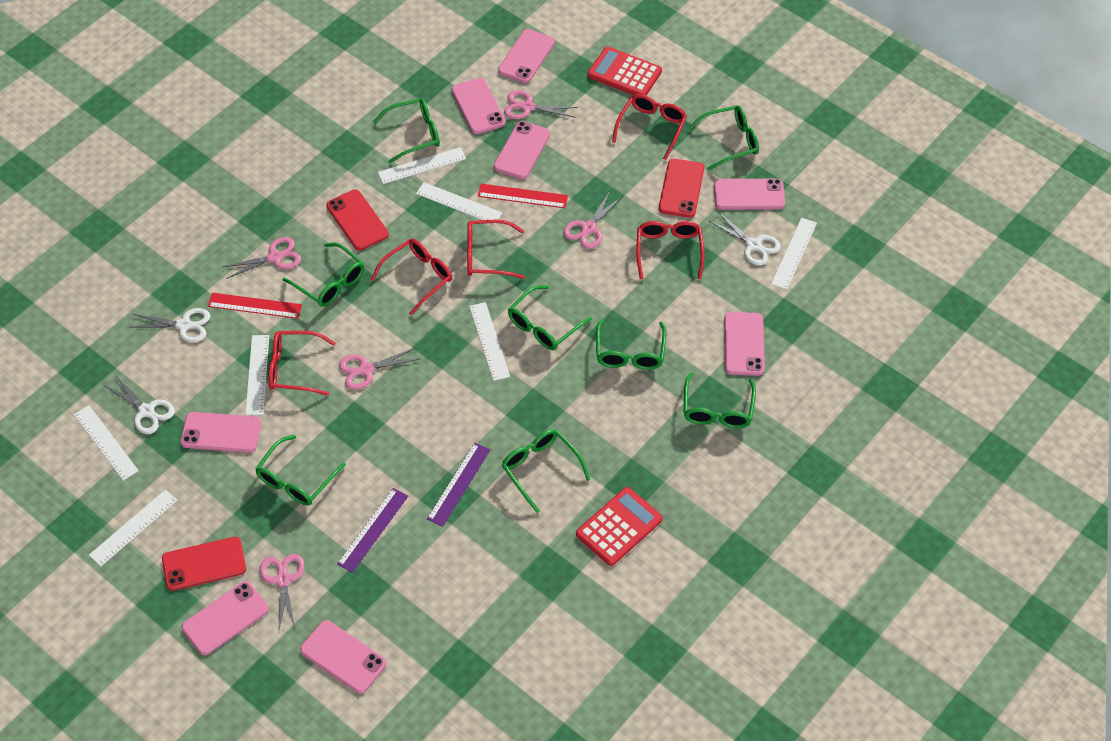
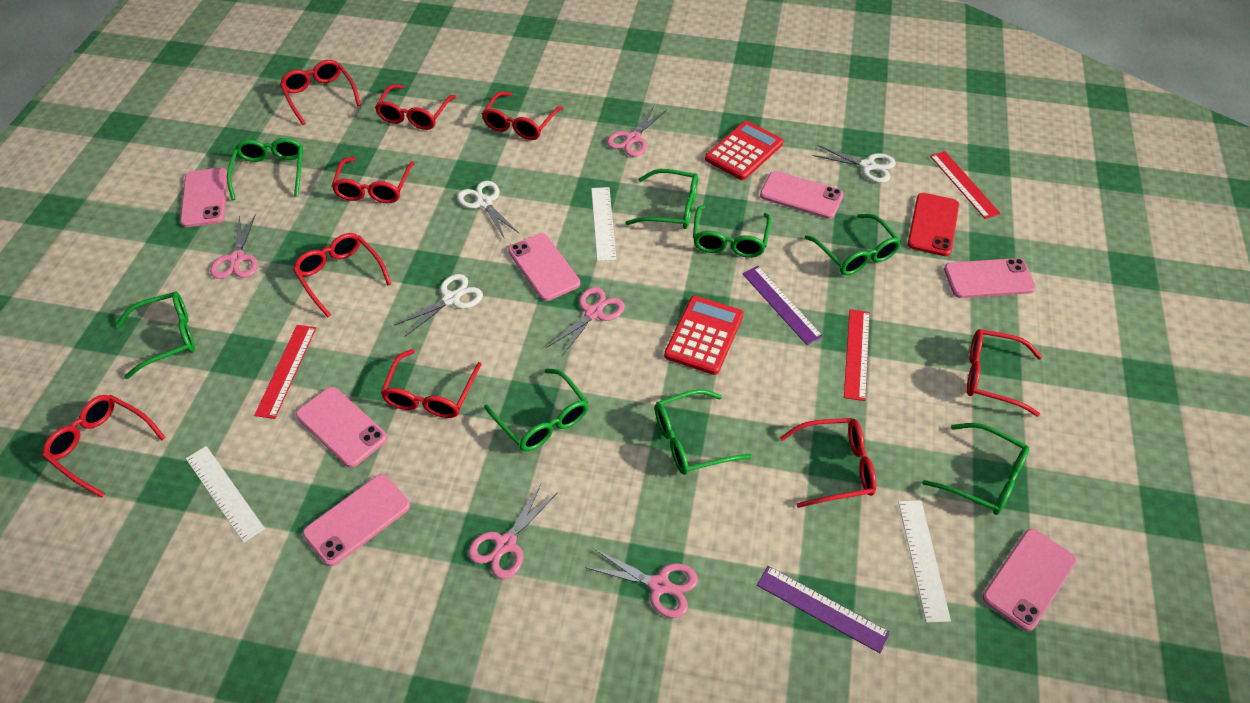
pink phone: [180,412,261,453] [182,581,269,655] [300,620,387,693] [451,78,506,134] [493,121,550,179] [498,29,555,83] [714,179,785,210] [724,312,765,376] = 8 -> [180,168,227,227] [296,387,387,467] [303,474,410,566] [508,233,580,301] [760,171,843,219] [944,258,1036,298] [982,529,1076,631] = 7
red glasses: [268,331,336,396] [371,239,452,315] [467,220,525,279] [612,94,687,160] [636,221,705,279] = 5 -> [42,395,166,498] [280,60,361,125] [293,233,391,317] [331,157,415,203] [375,84,456,130] [381,349,482,418] [482,91,563,140] [780,418,876,508] [967,329,1042,417] = 9
red phone: [162,537,246,591] [326,189,389,250] [659,159,704,218] = 3 -> [908,193,959,256] = 1
red ruler: [208,293,302,319] [478,184,568,208] = 2 -> [254,325,316,419] [844,309,870,401] [930,151,1001,219] = 3
white ruler: [74,405,139,481] [89,489,178,566] [245,335,269,415] [378,147,466,184] [416,182,502,225] [469,302,510,381] [771,218,817,290] = 7 -> [186,446,265,543] [591,187,616,261] [898,500,951,623] = 3

